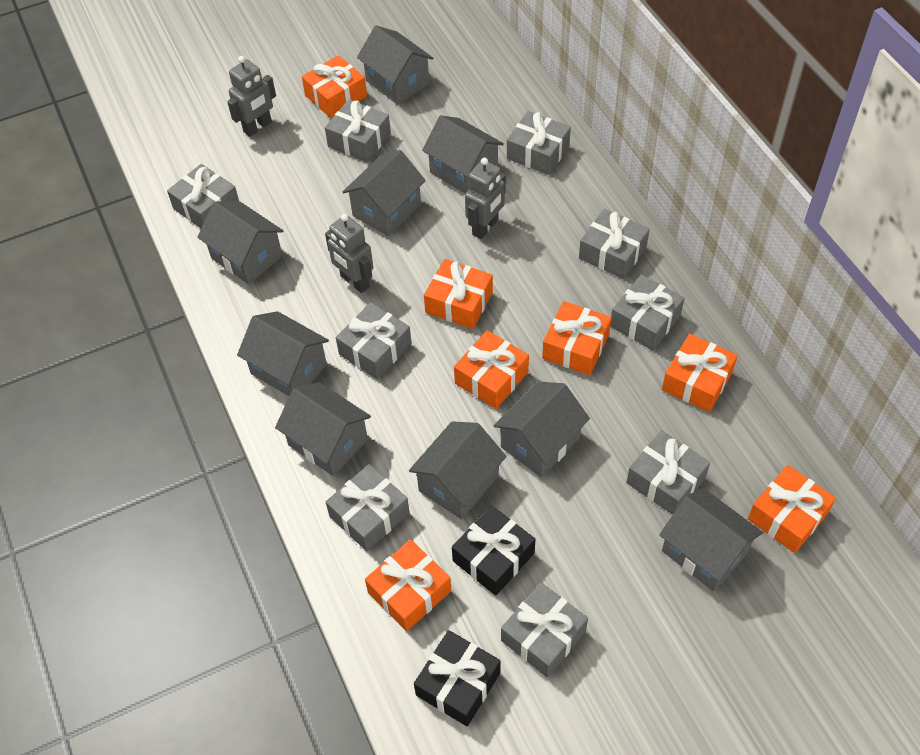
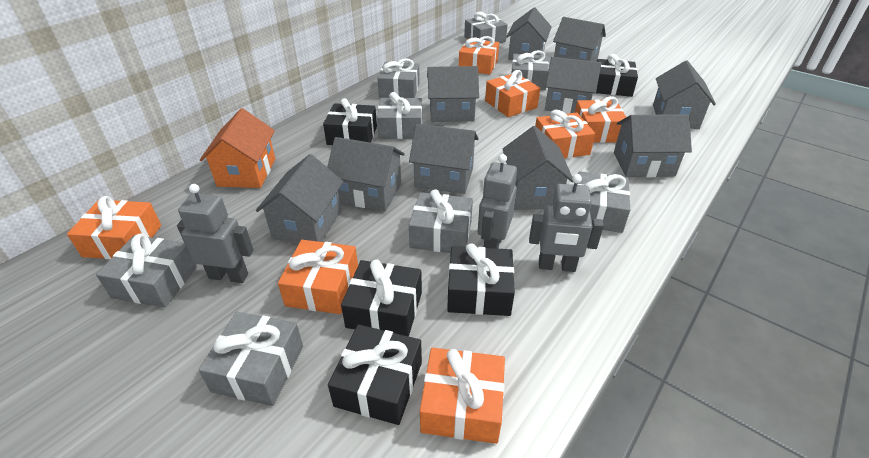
black gift: [414,630,501,726] [452,505,535,595] = 2 -> [323,98,377,145] [328,324,422,425] [341,259,422,337] [447,243,515,316] [596,54,638,97] = 5
grey gift: [167,164,239,228] [325,99,391,162] [326,464,410,551] [336,302,412,379] [501,582,588,678] [507,111,571,175] [579,209,650,279] [610,275,685,350] [626,430,710,515] = 9 -> [96,233,197,308] [198,312,303,406] [377,58,420,98] [377,92,422,139] [409,189,473,253] [464,12,508,43] [511,50,549,90] [577,171,630,233] = 8
grey house: [197,201,283,284] [237,311,329,396] [275,382,371,476] [343,150,426,236] [357,26,434,105] [409,421,507,520] [422,115,504,194] [493,381,590,478] [659,488,763,592] = 9 -> [256,154,344,244] [327,137,405,211] [409,124,479,194] [427,66,479,122] [503,126,573,210] [506,8,552,60] [545,57,601,114] [553,17,606,62] [614,114,692,177] [653,60,716,129] = 10
orange house: none = 0 -> [200,108,275,188] = 1

